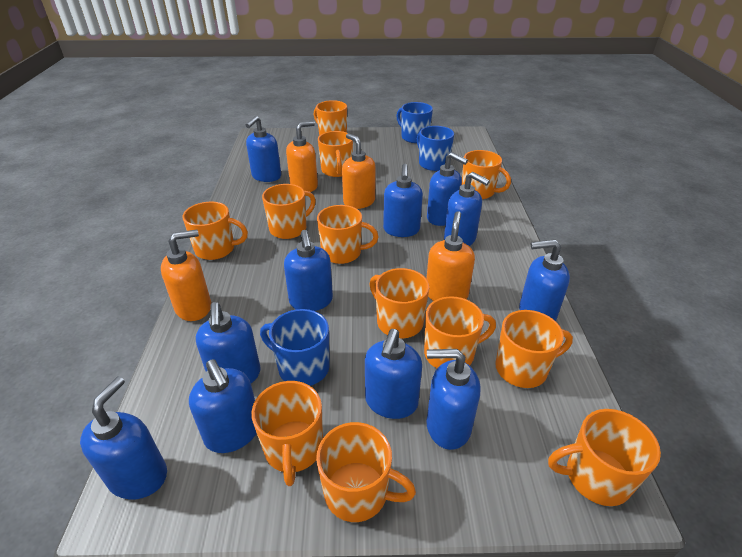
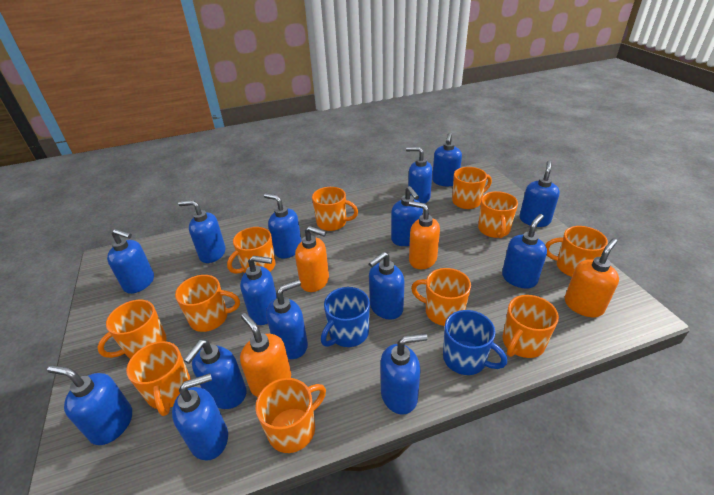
blue mug: [260,309,330,386] [396,102,433,143] [417,126,454,171] = 3 -> [321,287,370,347] [443,310,507,375] = 2
blue soap dispenser: [80,376,167,499] [189,359,256,453] [196,302,261,383] [246,116,281,182] [284,230,333,311] [365,329,422,419] [383,164,423,237] [426,349,480,450] [427,152,468,226] [444,172,490,246] [519,239,570,321] = 11 -> [47,365,132,445] [107,229,154,294] [172,373,228,461] [178,200,226,263] [184,339,247,409] [240,256,277,325] [264,193,302,258] [266,280,308,359] [369,252,405,319] [380,333,428,415] [391,186,423,246] [406,147,433,203] [432,133,462,186] [502,214,547,288] [519,161,560,227] = 15
orange mug: [183,202,248,260] [251,381,323,486] [262,184,316,239] [314,100,347,136] [316,422,416,522] [317,205,379,264] [318,131,353,177] [369,268,429,338] [424,296,496,368] [461,150,511,199] [495,310,573,388] [548,409,661,506] = 12 -> [97,300,167,359] [126,341,191,416] [175,275,240,332] [227,227,276,274] [255,378,326,453] [312,187,358,231] [411,268,471,326] [452,167,492,209] [478,191,518,238] [503,295,559,358] [545,226,608,277] = 11

